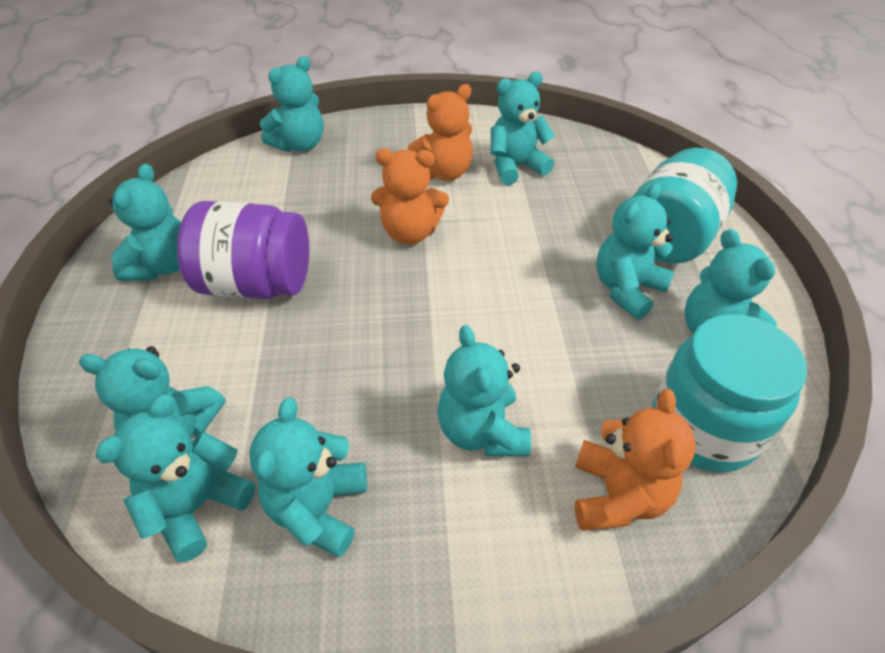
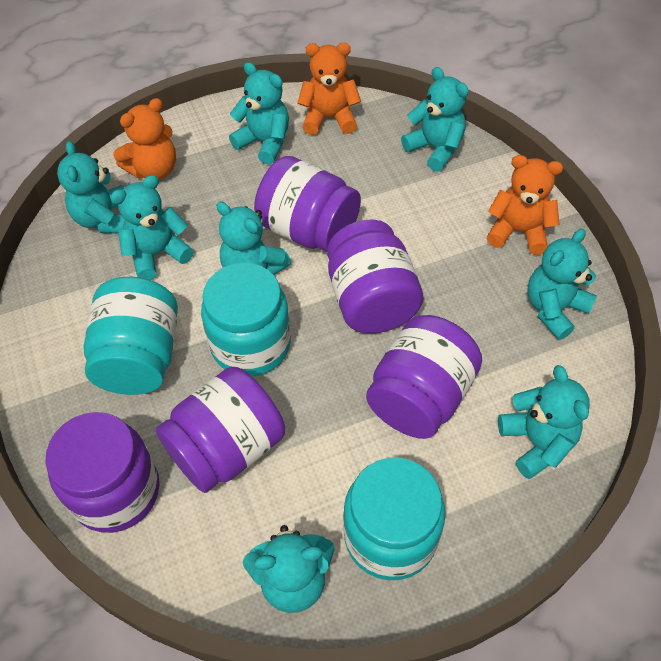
purple jar: [177,201,309,299] = 1 -> [45,412,160,533] [156,367,285,493] [254,156,361,252] [327,219,423,334] [366,315,482,439] = 5
turquoise jar: [631,148,737,264] [652,314,807,472] = 2 -> [83,277,178,395] [201,263,291,376] [343,457,445,580] = 3
turquoise teddy bear: [79,346,225,439] [95,394,256,563] [109,163,181,281] [249,397,367,557] [260,56,324,152] [437,325,531,456] [491,72,555,185] [596,183,674,319] [685,229,777,334] = 9 -> [57,141,125,233] [110,175,194,280] [216,202,291,275] [229,62,289,164] [243,525,335,613] [401,67,469,172] [498,365,590,479] [527,228,597,340] = 8

